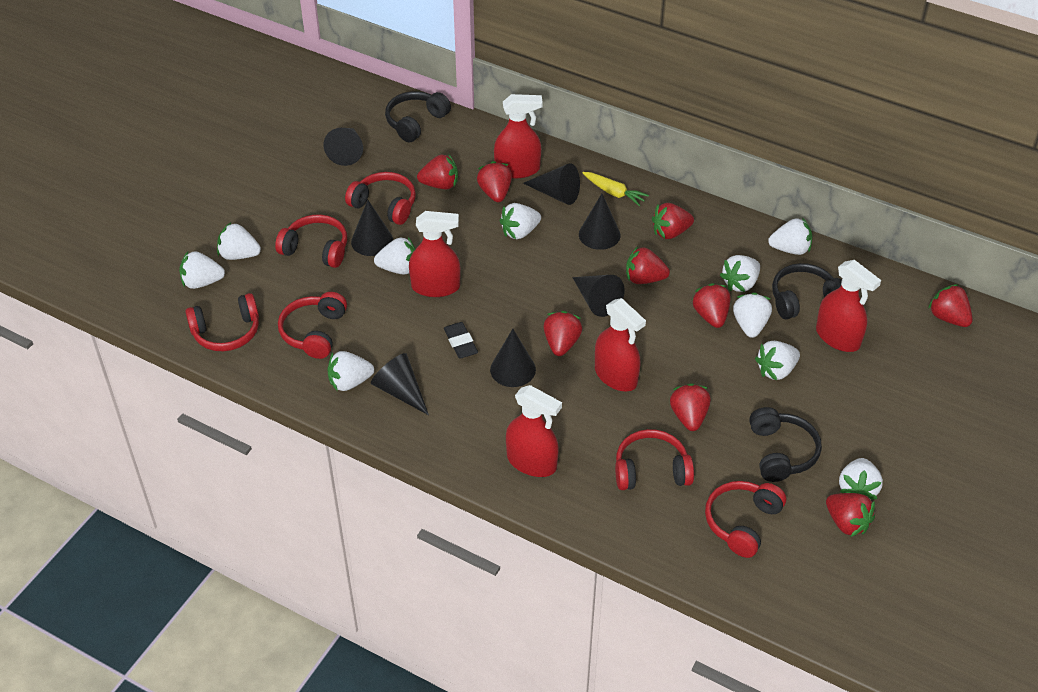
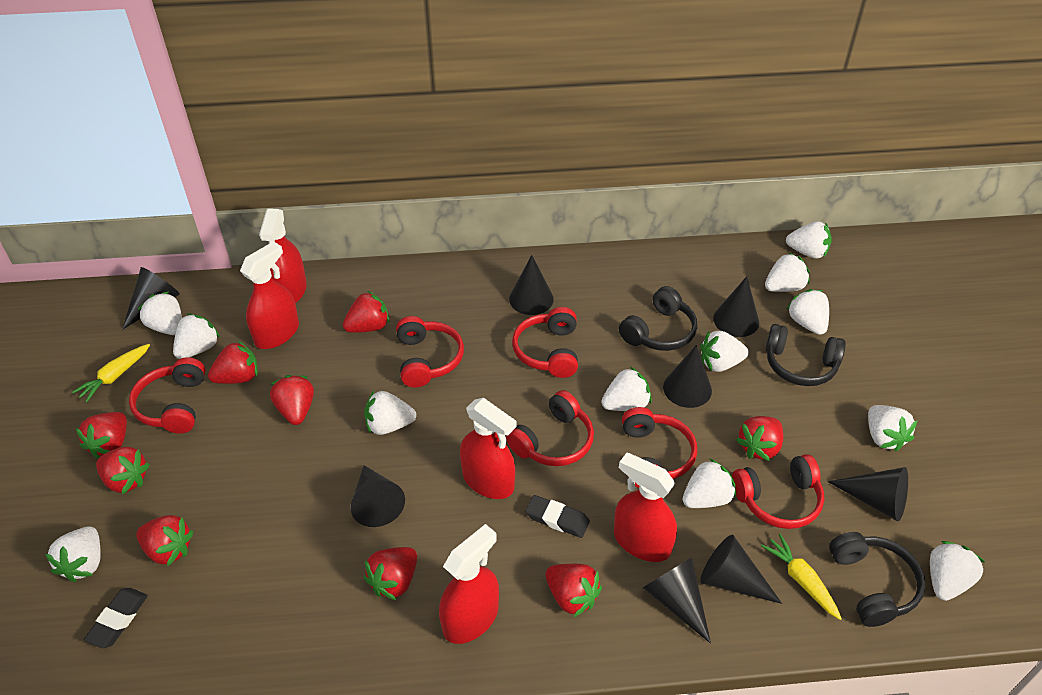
black cone: [323,128,363,166] [351,200,393,256] [371,353,429,415] [490,329,536,387] [523,163,580,205] [572,275,625,317] [579,194,621,250] = 7 -> [122,267,180,330] [351,465,405,527] [509,255,554,315] [643,558,711,644] [663,345,712,408] [700,535,782,604] [713,276,759,337] [828,467,908,522] = 8
black eraser: [444,322,478,359] = 1 -> [84,588,148,648] [525,495,590,538] = 2
white strawberry: [179,251,225,289] [217,223,261,260] [328,351,374,391] [374,237,415,274] [499,203,541,239] [720,255,760,292] [733,292,772,338] [755,341,800,381] [768,218,812,255] [839,458,883,500] = 10 -> [45,526,101,582] [138,291,182,335] [173,313,220,359] [364,391,416,435] [601,367,652,411] [683,458,736,508] [700,331,749,372] [765,252,810,292] [786,221,832,259] [787,289,829,335] [868,405,918,452] [930,541,986,601] = 12
yellow carrot: [583,172,649,206] = 1 -> [72,344,150,403] [761,534,842,620] = 2

